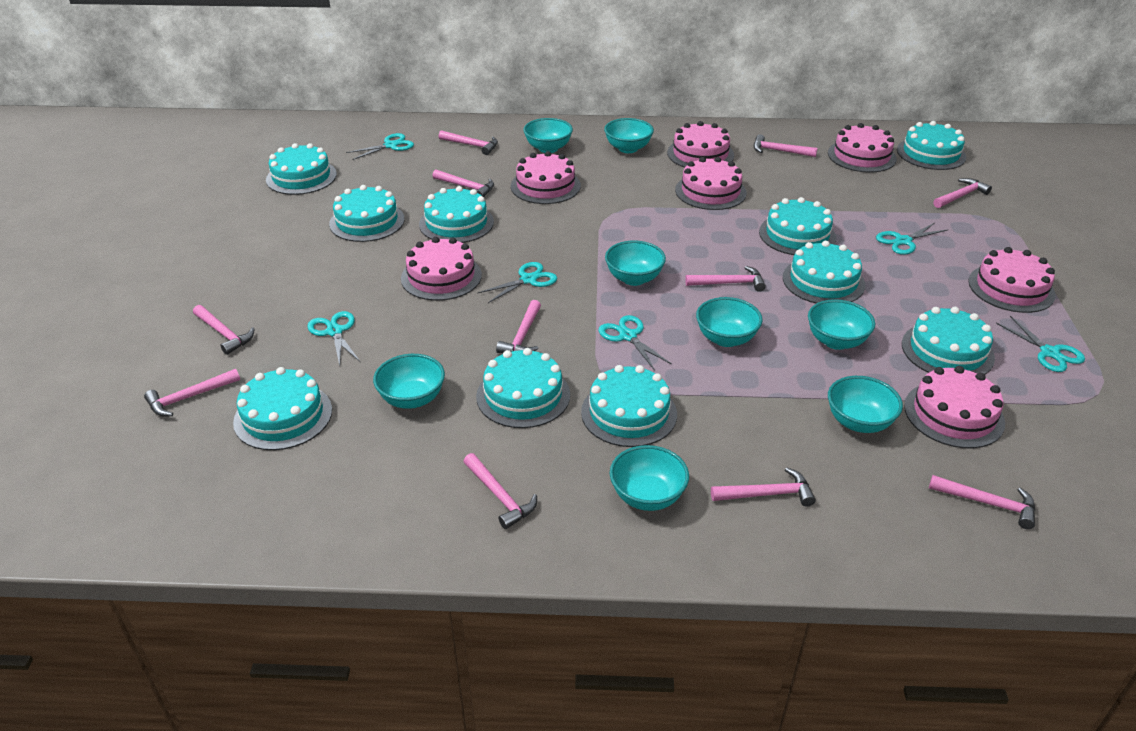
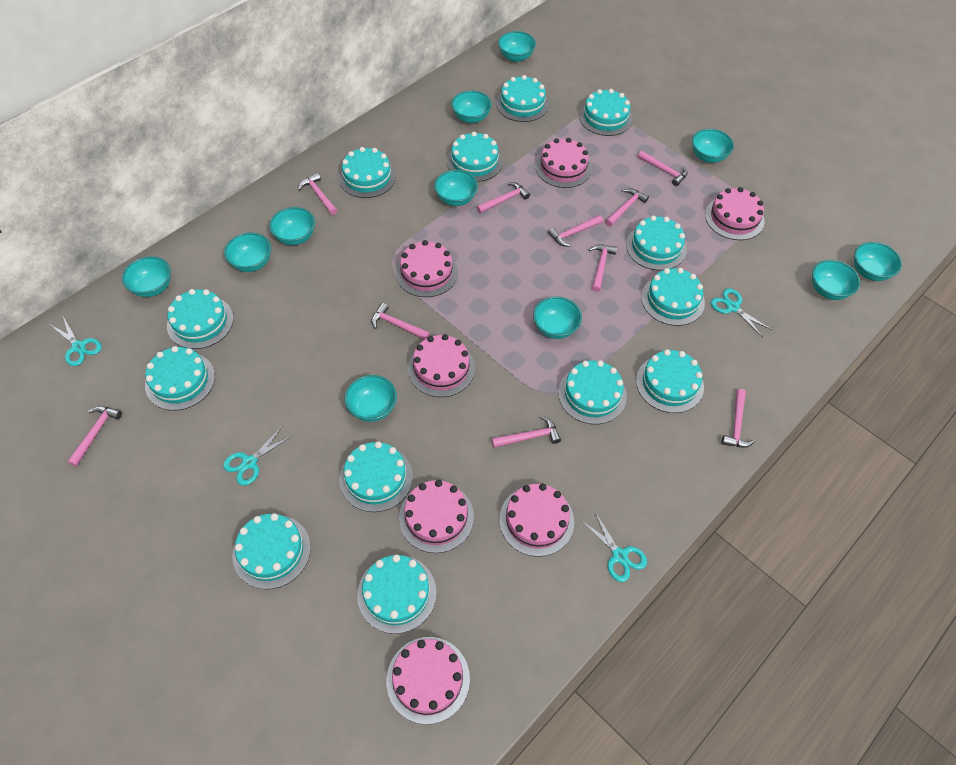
pink hammer: [144,369,240,417] [193,305,254,355] [432,169,494,197] [439,130,498,155] [463,453,537,529] [496,300,541,353] [685,266,766,292] [711,468,816,507] [754,134,818,157] [929,475,1035,529] [933,178,992,208] = 11 -> [67,406,122,466] [298,173,337,215] [372,303,430,340] [476,182,530,214] [492,416,561,448] [548,215,603,247] [589,245,617,292] [605,188,649,226] [638,151,687,186] [721,389,755,448] = 10
turquoise bowl: [373,354,445,409] [523,118,573,153] [604,118,654,153] [605,240,666,286] [610,445,689,511] [696,297,762,347] [808,299,875,350] [828,376,903,433] = 8 -> [122,256,171,297] [224,233,271,272] [269,207,315,245] [345,375,397,422] [434,170,478,206] [451,90,492,123] [498,31,536,62] [533,297,582,339] [692,129,734,163] [812,260,860,300] [854,242,902,281] = 11
turquoise cake: [233,367,332,450] [266,143,337,195] [329,185,405,242] [419,186,494,243] [476,348,570,428] [581,365,677,447] [759,197,836,255] [783,241,865,303] [897,121,967,170] [902,307,995,375] = 10 -> [145,346,215,411] [167,289,233,349] [232,513,311,589] [339,147,396,198] [339,441,413,512] [357,555,437,634] [447,132,503,182] [496,75,549,122] [558,360,627,424] [579,89,633,136] [626,216,687,271] [636,349,704,413] [641,268,705,326] = 13
turquoise scissors: [307,311,360,366] [346,133,414,160] [477,262,557,303] [598,315,672,370] [876,223,947,255] [996,316,1085,372] = 6 -> [51,316,102,366] [223,427,293,486] [581,510,647,582] [711,288,772,338] = 4

